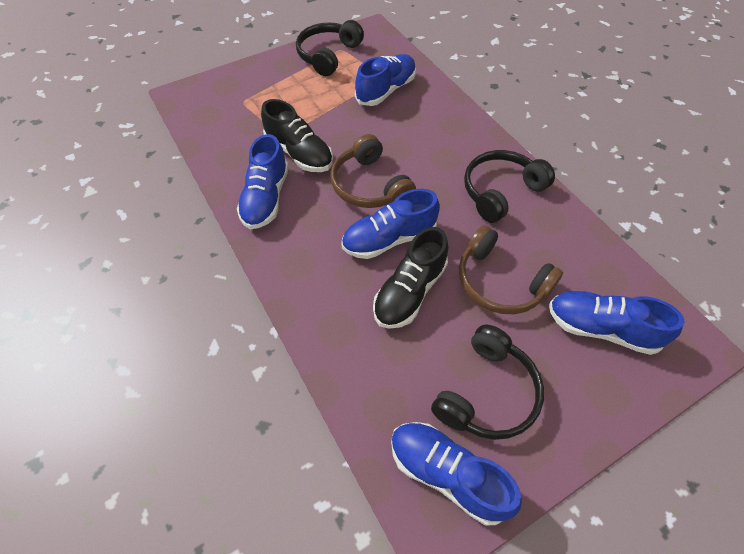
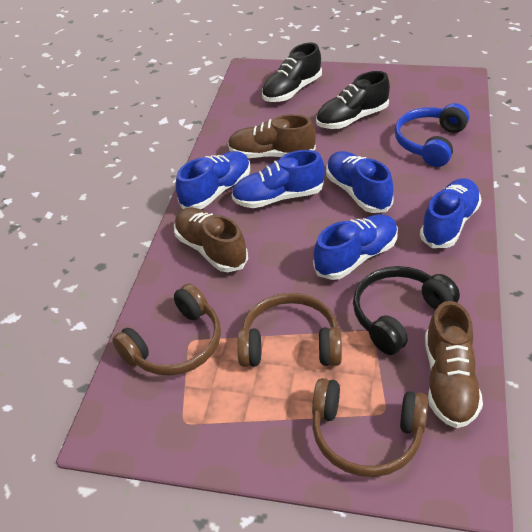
black headphones: [296,20,364,76] [431,324,544,440] [464,150,555,223] = 3 -> [353,266,460,355] = 1
blue headphones: none = 0 -> [395,103,469,167] = 1
brown headphones: [330,134,416,208] [459,225,563,314] = 2 -> [112,284,221,376] [237,293,342,367] [312,378,428,477] = 3
brown shoe: none = 0 -> [174,208,248,272] [228,114,316,158] [425,301,483,428] = 3

